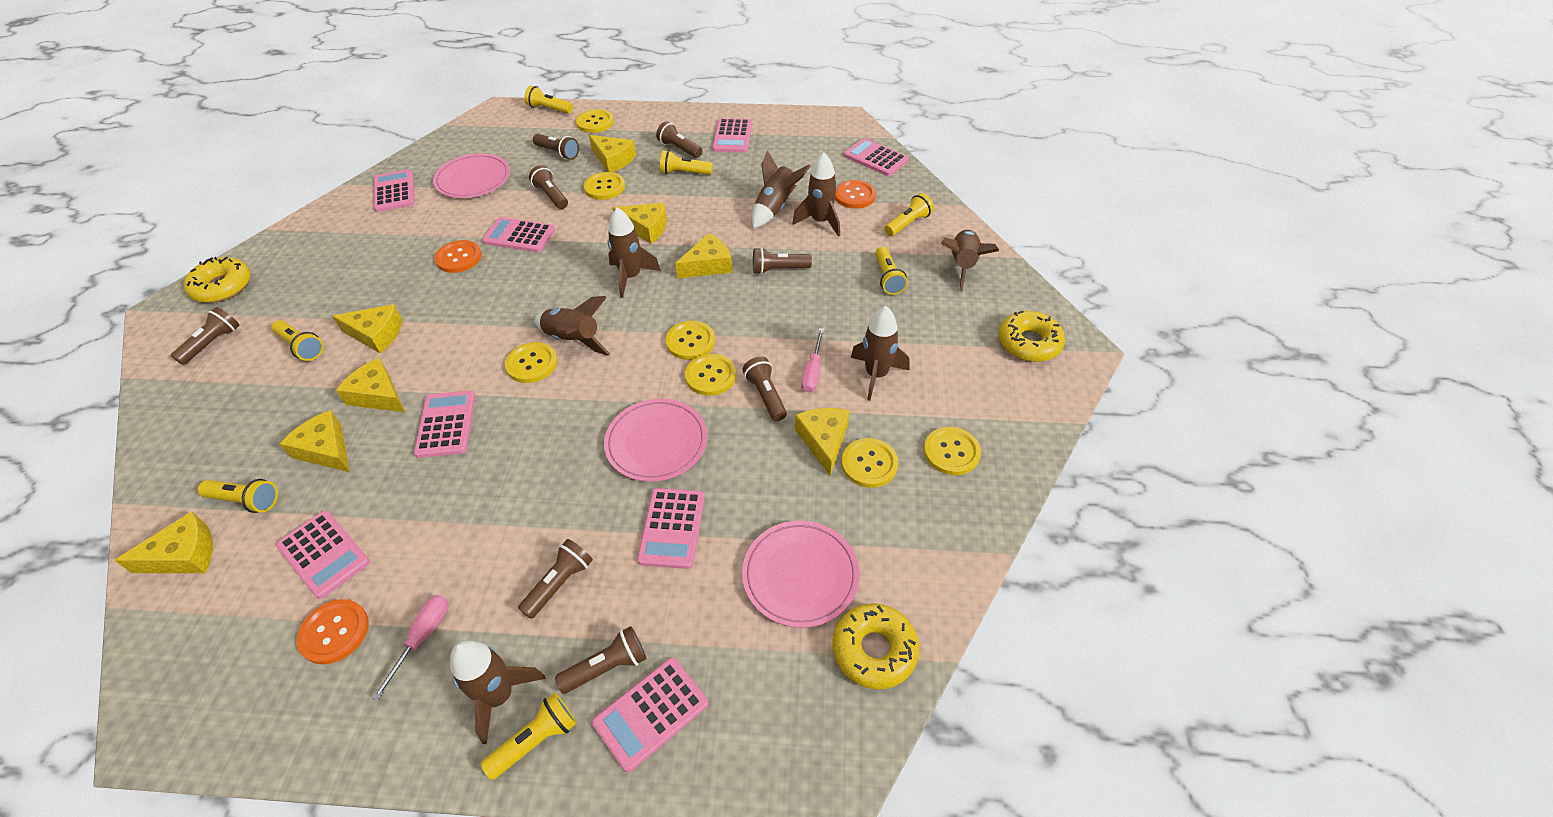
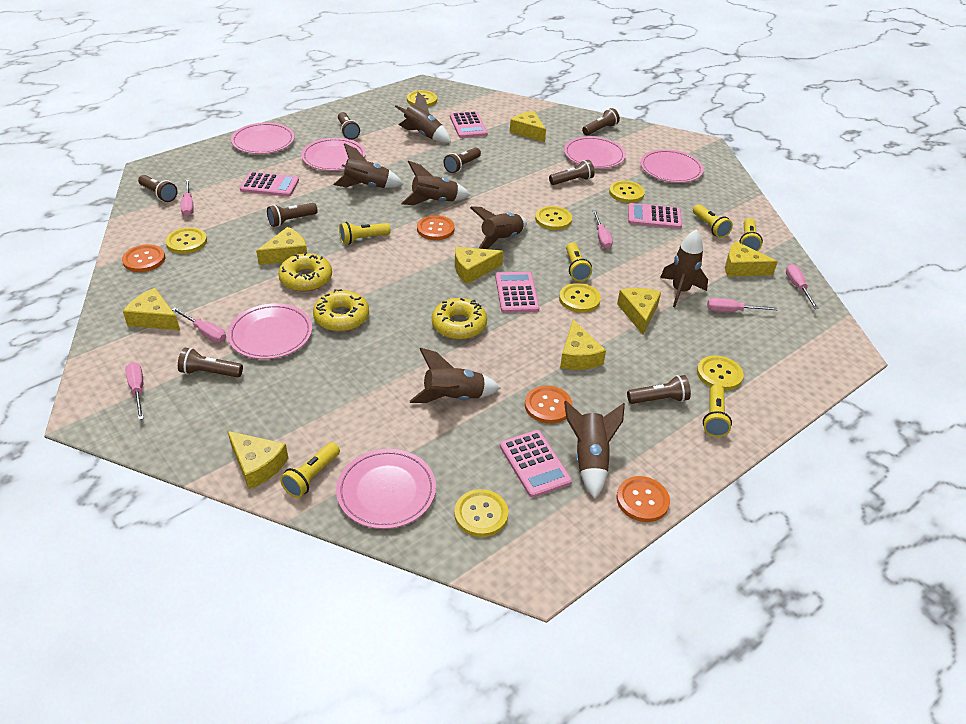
orange button: [297,599,369,664] [434,240,482,273] [835,180,876,209] = 3 -> [122,244,165,272] [417,215,455,240] [525,385,572,424] [616,476,670,522] = 4
pink calculator: [276,510,370,599] [374,169,414,212] [414,390,476,458] [482,217,556,252] [592,658,709,772] [637,488,705,569] [713,118,752,153] [844,138,909,176] = 8 -> [240,172,299,197] [450,111,487,138] [495,272,539,313] [500,430,572,498] [628,203,682,229] = 5
pink plate: [433,153,510,198] [604,398,707,482] [742,520,859,628] = 3 -> [227,303,312,359] [231,122,295,154] [301,138,366,171] [336,449,436,529] [564,136,626,168] [640,149,704,183] = 6
pink screwdriver: [372,595,448,701] [801,328,824,393] = 2 -> [125,362,144,420] [172,308,226,343] [181,180,194,216] [592,210,613,249] [707,298,777,312] [786,264,819,309] = 6
yellow flashlight: [198,479,278,513] [271,320,323,361] [481,693,577,780] [524,86,573,114] [660,150,713,175] [875,247,908,295] [884,193,934,236] = 7 -> [280,442,340,498] [339,222,390,244] [566,242,592,281] [693,204,733,238] [703,385,732,437] [739,218,763,251] = 6

